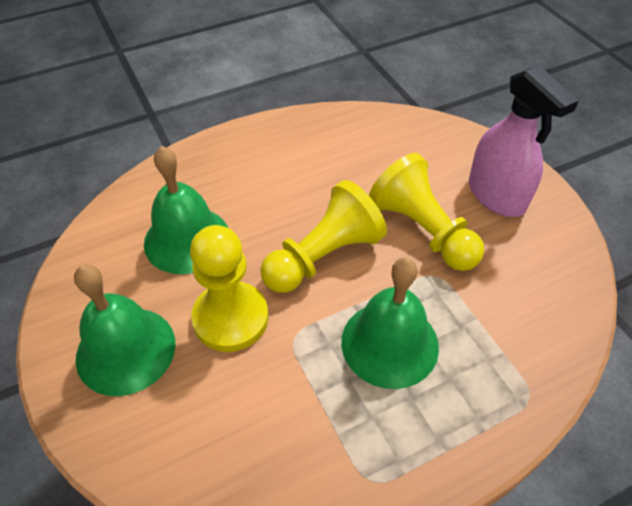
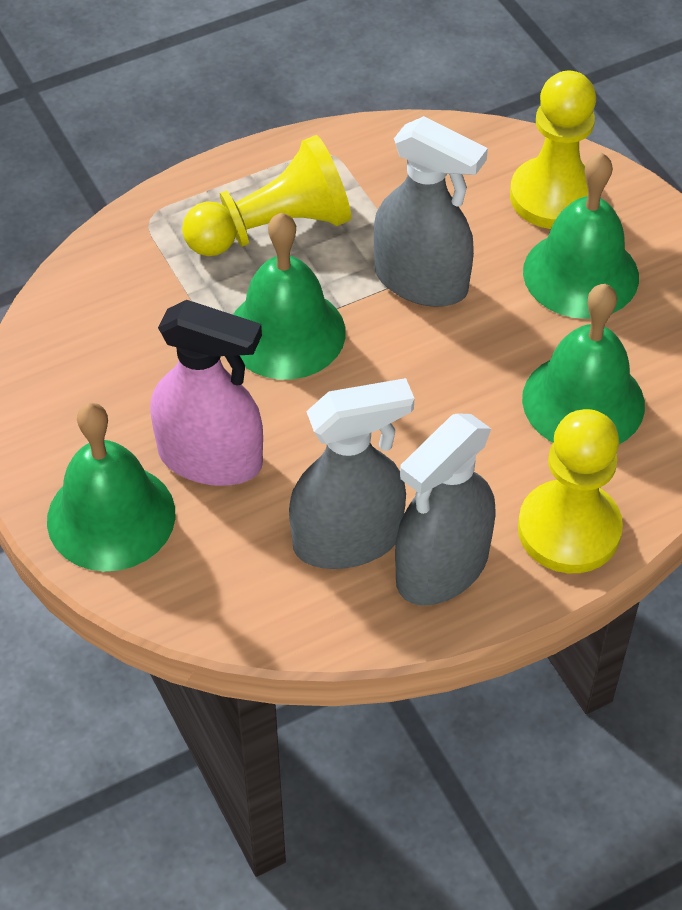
green bell: [74,265,176,396] [144,146,228,274] [341,257,439,389] = 3 -> [47,403,175,572] [233,212,346,380] [522,284,645,444] [523,152,639,319] = 4
grey spray bottle: none = 0 -> [289,378,415,569] [374,116,488,307] [395,413,496,605] = 3

